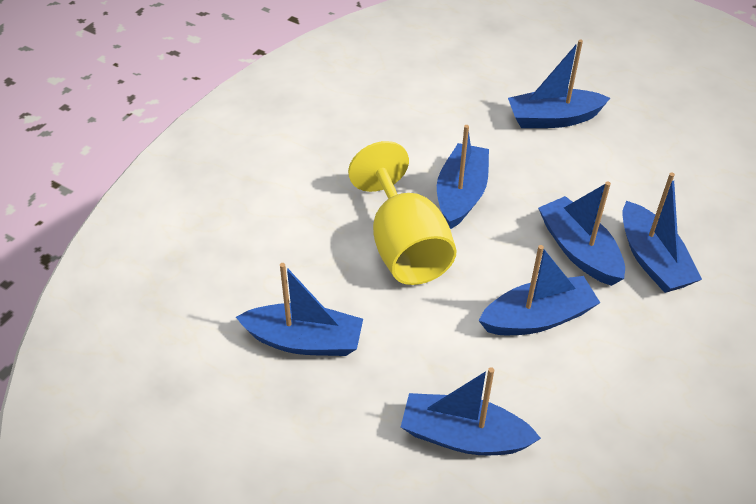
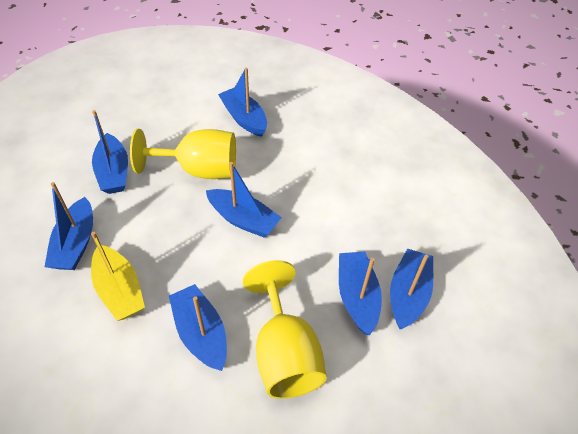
yellow boat: none = 0 -> [91,232,145,321] = 1
yellow goblet: [348,141,457,285] = 1 -> [130,129,236,179] [243,260,327,399] = 2

